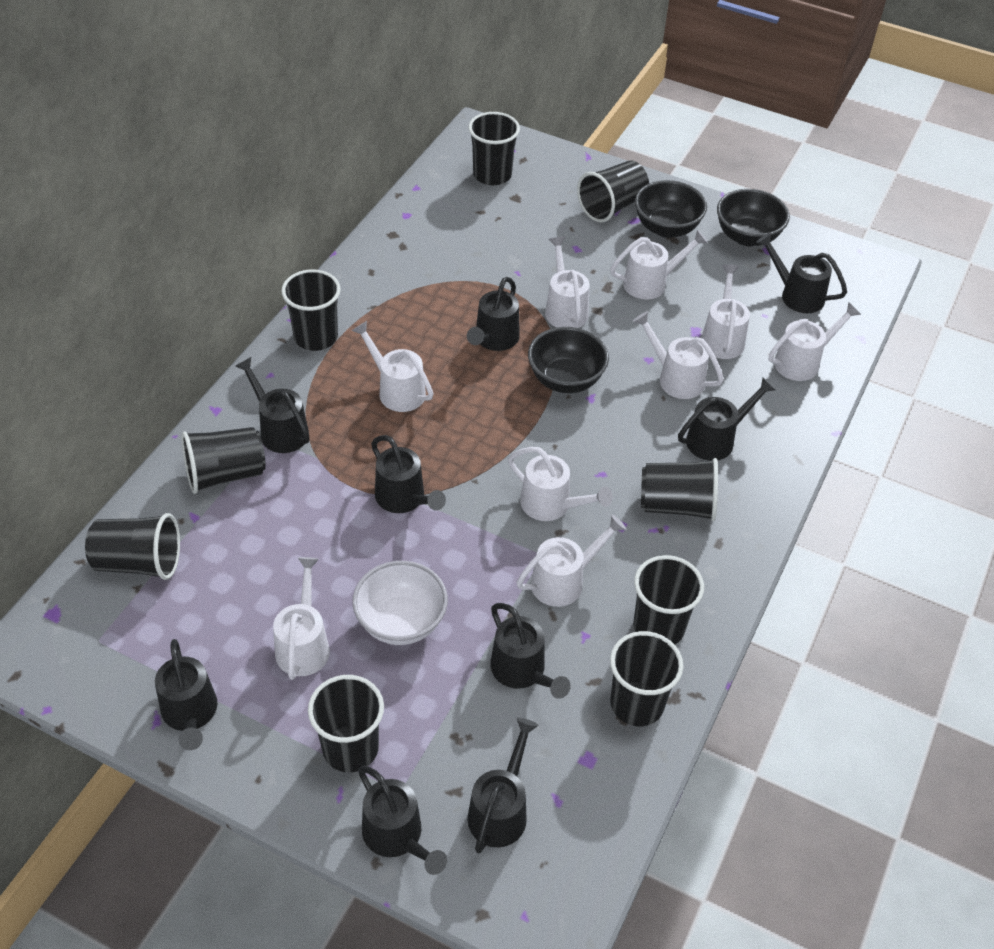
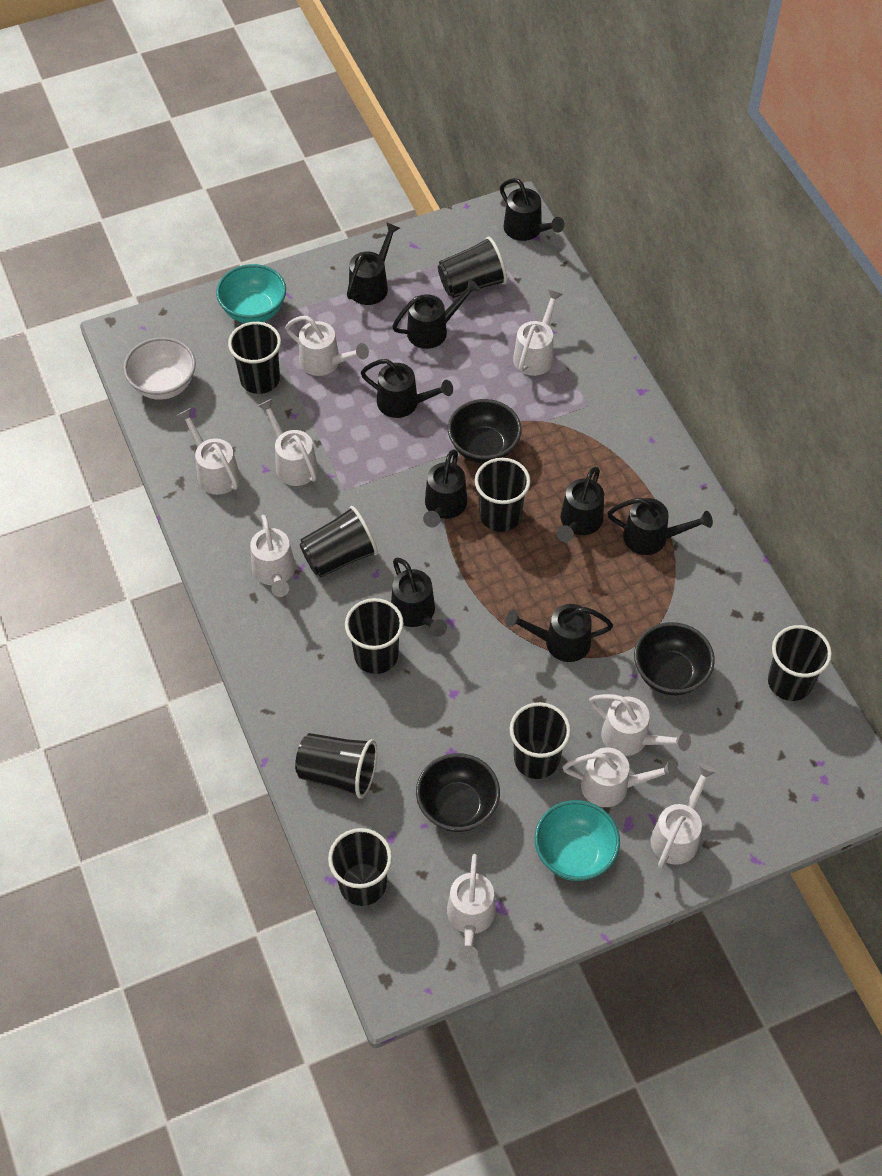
turquoise bowl: none = 0 -> [216,264,286,323] [534,800,620,881] = 2

